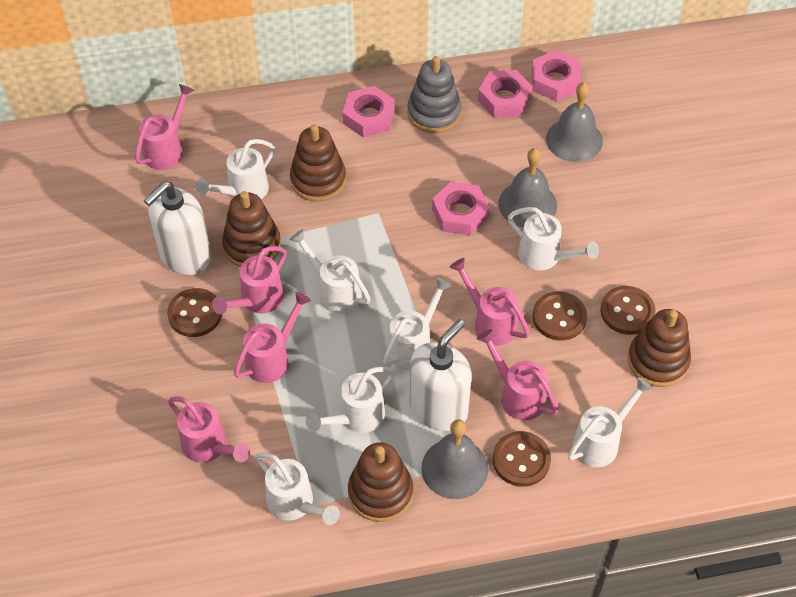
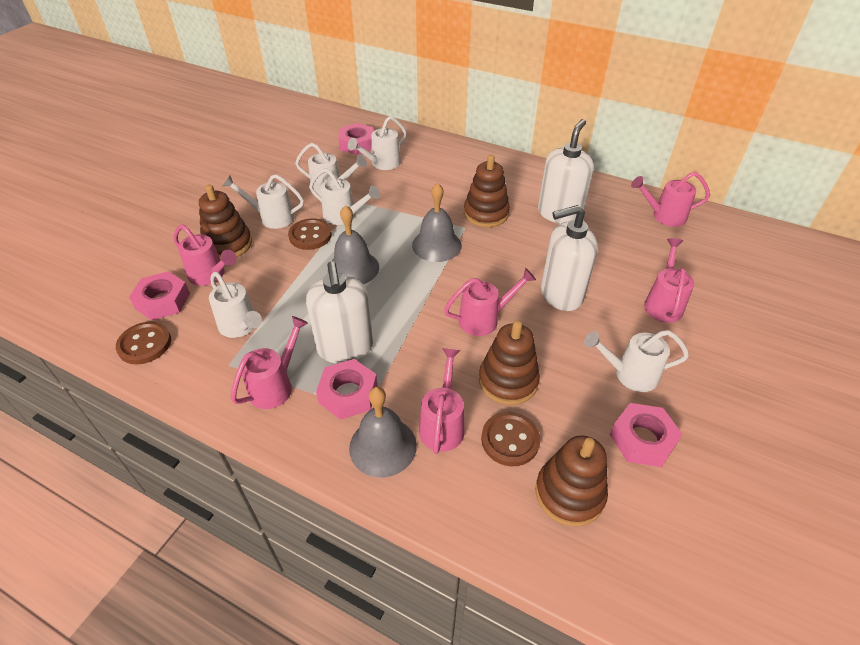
brown button: [167,288,222,337] [493,431,551,487] [533,291,587,340] [600,286,655,335] = 4 -> [116,322,171,364] [288,219,332,250] [481,412,540,466] = 3
grey stacking toy: [407,56,462,133] = 1 -> none = 0
white soap dispenser: [144,181,211,275] [410,319,472,431] = 2 -> [306,261,373,364] [538,119,594,224] [541,205,598,311] = 3
white watering can: [195,139,275,199] [255,452,340,525] [289,229,371,314] [306,367,395,433] [383,278,452,370] [508,207,599,271] [568,377,653,467] = 7 -> [209,272,262,338] [223,174,304,229] [295,143,367,196] [309,168,380,225] [348,116,407,170] [584,330,689,392] = 6

